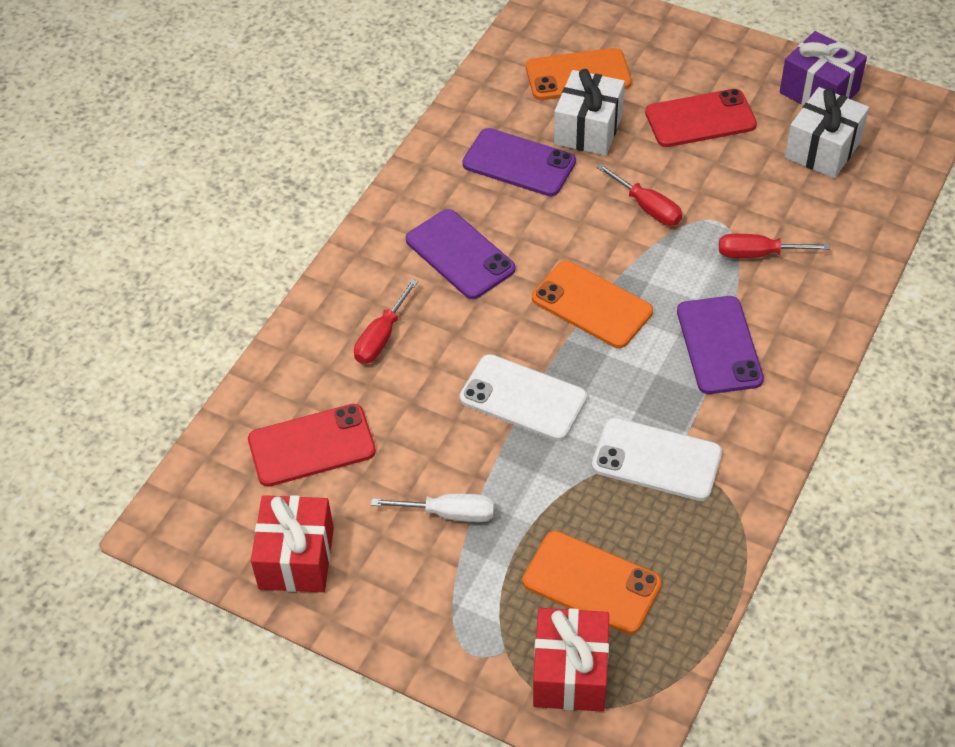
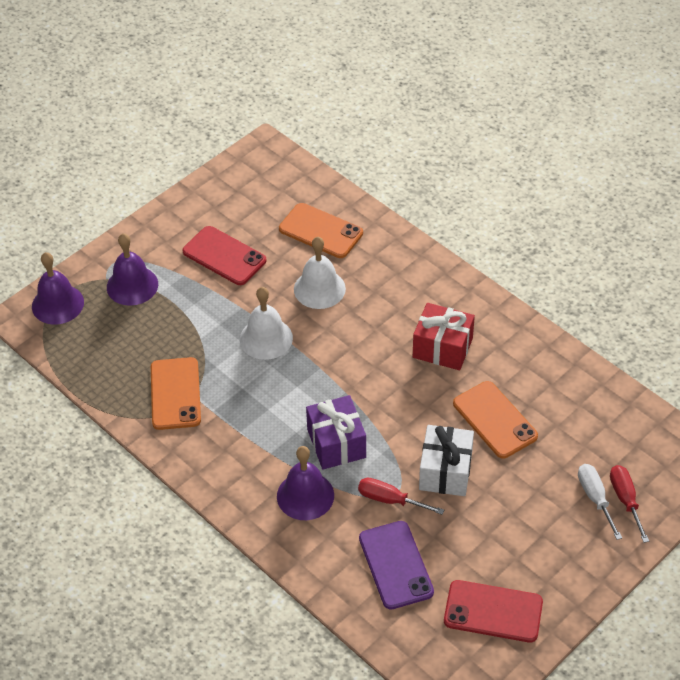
purple bell: none = 0 -> [32,252,84,325] [107,233,158,306] [277,446,334,520] = 3
purple phone: [406,209,516,299] [462,128,576,196] [677,296,764,394] = 3 -> [359,521,434,610] = 1
red gift: [251,495,334,592] [533,608,609,712] = 2 -> [413,303,475,370] = 1
red screwdriver: [354,279,418,364] [597,164,682,226] [719,234,830,258] = 3 -> [358,478,444,515] [610,465,649,543] = 2
white bell: none = 0 -> [240,287,293,360] [294,237,346,309] = 2
white gift: [554,69,625,156] [785,87,869,178] = 2 -> [419,425,474,496] = 1
white phone: [460,354,587,441] [592,418,722,501] = 2 -> none = 0

